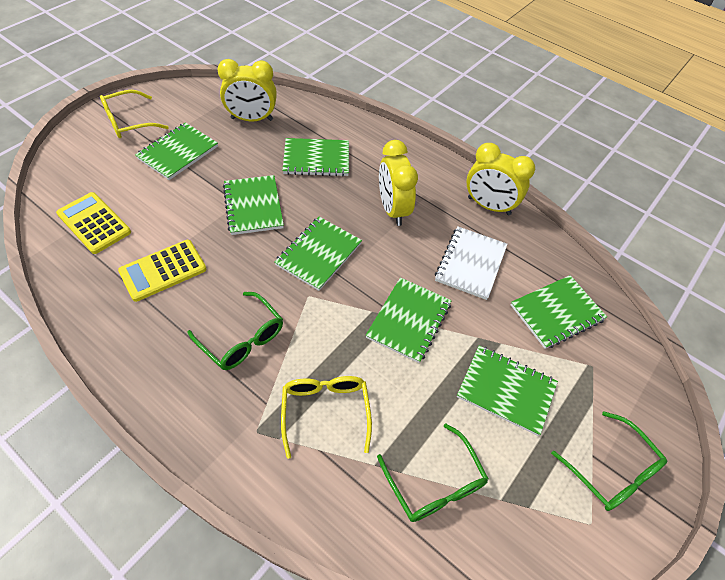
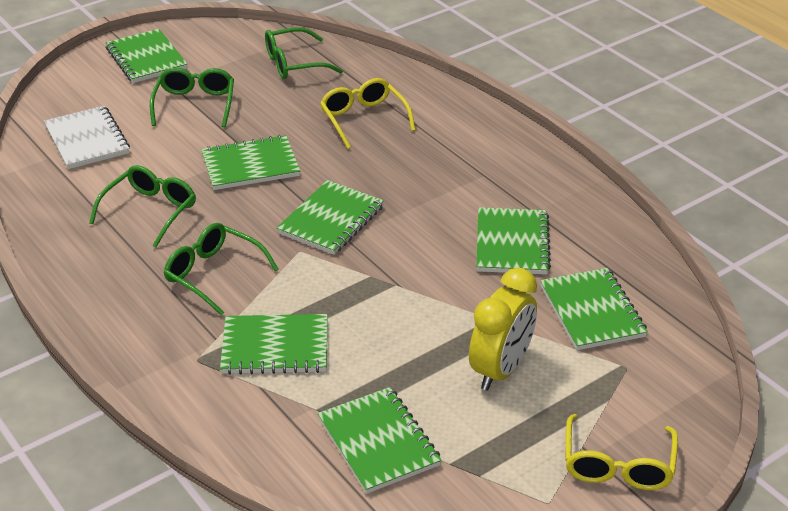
green glasses: [187,292,283,370] [377,423,489,522] [551,411,667,511] = 3 -> [89,165,196,248] [150,67,234,127] [164,223,278,316] [265,27,343,79] = 4
yellow calculator: [56,192,131,254] [118,240,206,302] = 2 -> none = 0
yellow clock: [218,59,277,121] [379,140,418,226] [467,143,535,215] = 3 -> [469,267,537,391] = 1

